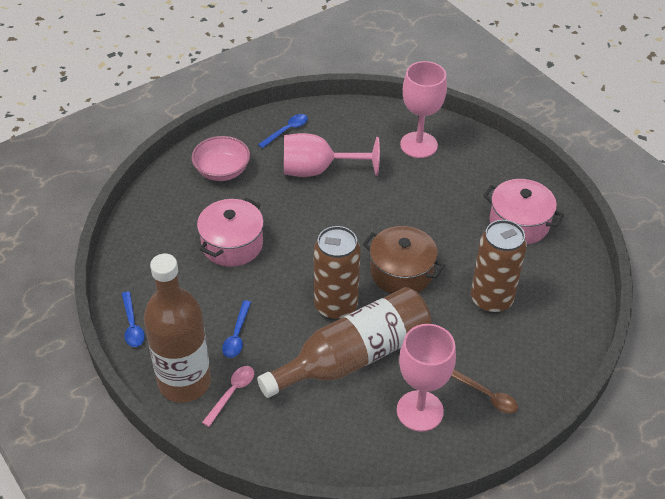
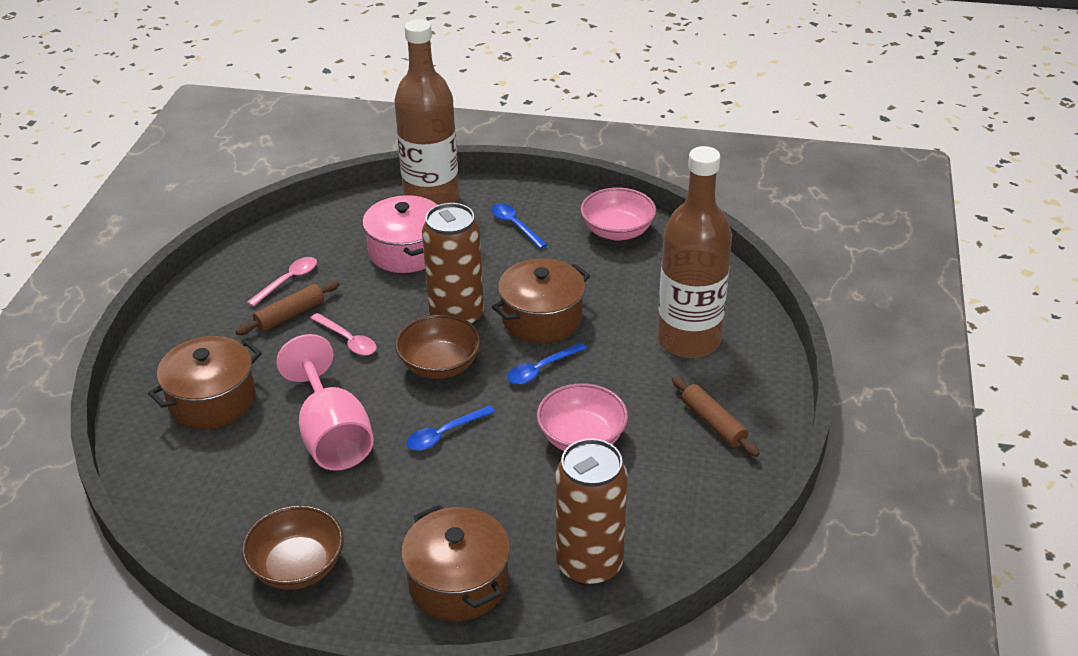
brown bowl: none = 0 -> [242,505,344,590] [395,314,481,379] = 2
brown pot: [363,226,445,294] = 1 -> [148,336,262,429] [401,504,510,621] [492,258,590,343] = 3
brown rolling pin: none = 0 -> [236,281,340,335] [672,376,760,457] = 2
brown spoon: [452,369,518,413] = 1 -> none = 0
pink bowl: [192,136,250,181] = 1 -> [537,383,628,451] [581,187,656,241] = 2
pink goblet: [284,133,380,177] [397,324,456,432] [400,61,447,158] = 3 -> [276,334,374,471] = 1
pink pot: [197,198,264,267] [483,179,564,244] = 2 -> [363,195,437,273] = 1
pink spoon: [202,366,254,427] = 1 -> [247,257,317,307] [310,313,377,355] = 2

